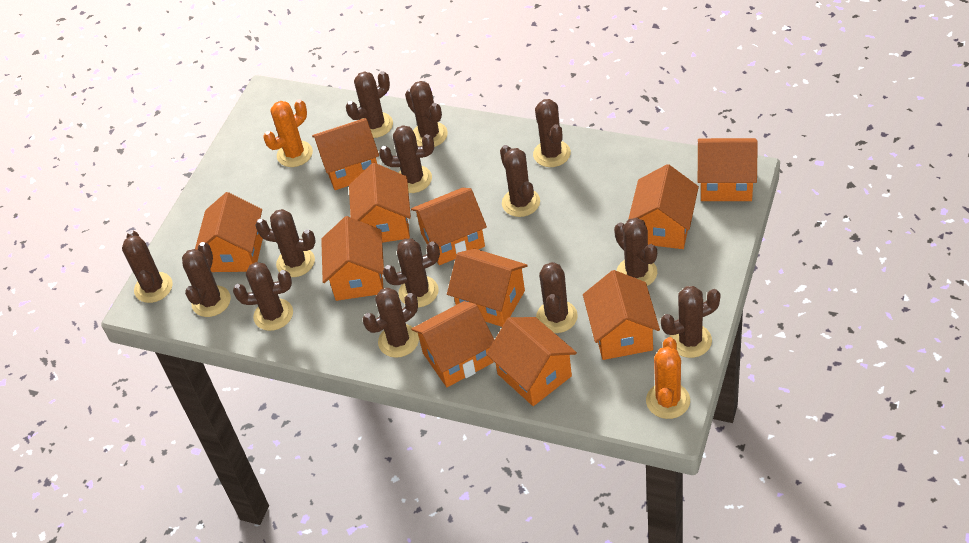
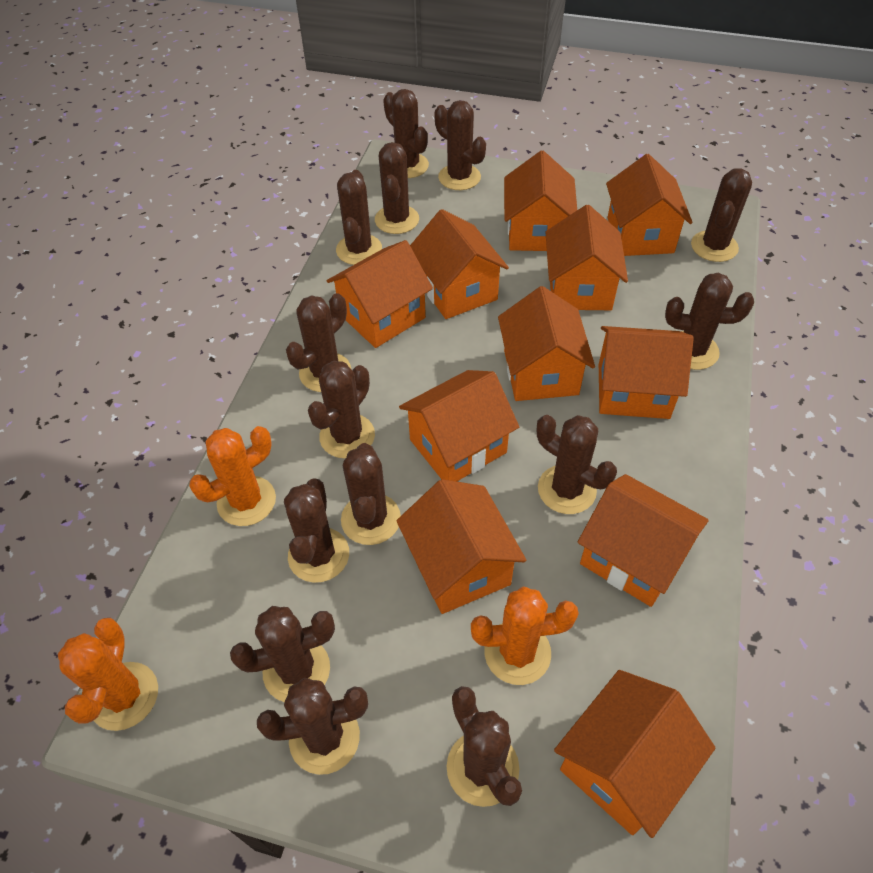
orange cactus: [263,99,313,167] [646,337,690,419] = 2 -> [58,618,158,731] [189,426,276,526] [471,586,579,685] = 3

